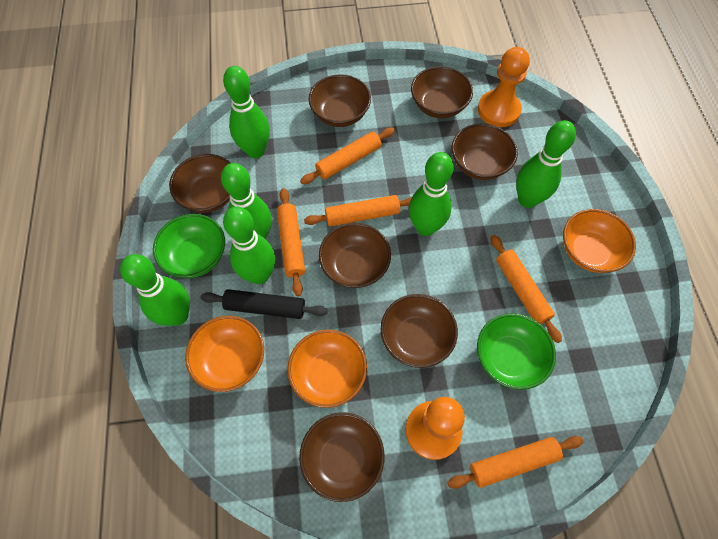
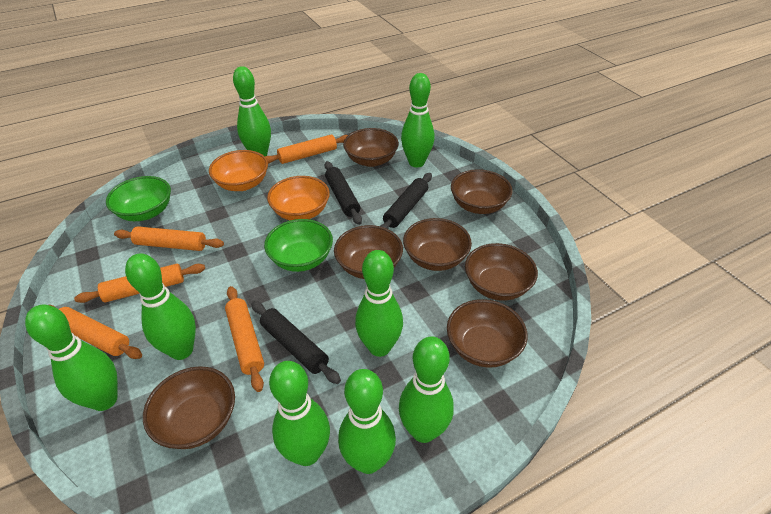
black rolling pin: [200,289,328,319] = 1 -> [251,301,341,384] [324,161,362,225] [380,173,432,229] = 3
green bowling pin: [120,254,190,326] [221,163,272,239] [223,66,270,158] [223,207,275,284] [409,152,454,236] [516,120,576,208] = 6 -> [25,304,118,411] [125,253,196,360] [233,66,271,156] [269,361,330,466] [338,369,396,474] [355,250,403,357] [399,336,454,443] [401,73,435,167] = 8
orange bowl: [185,316,264,392] [287,329,367,408] [563,209,636,273] = 3 -> [209,150,268,191] [267,176,330,220] = 2
orange pawn: [405,397,465,460] [478,47,530,127] = 2 -> none = 0

